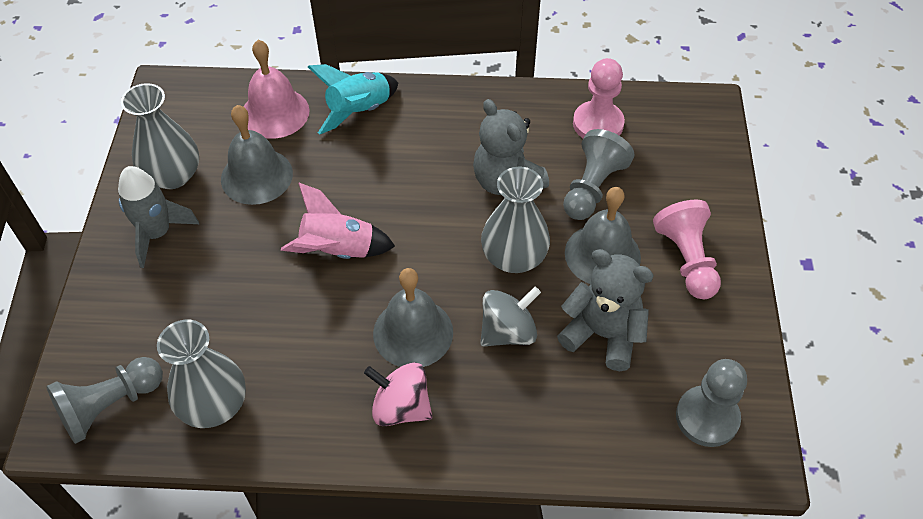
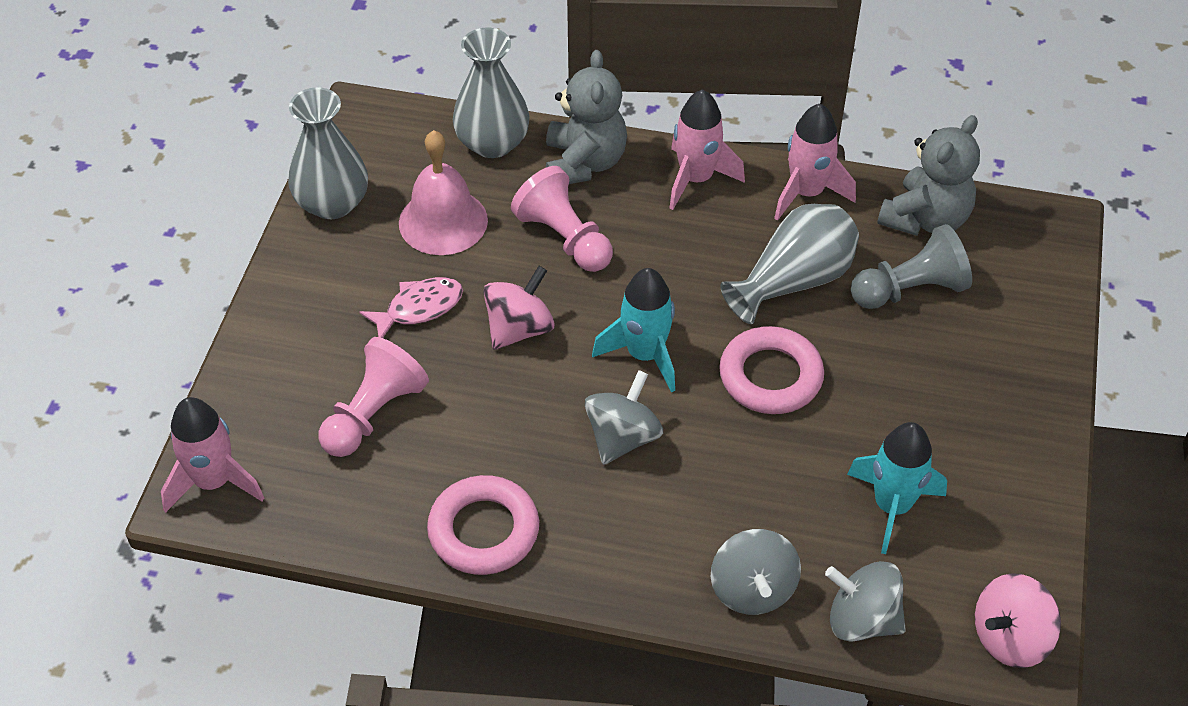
grey bell: [221,105,293,205] [373,268,453,367] [565,187,641,284] = 3 -> none = 0
grey pawn: [46,357,163,444] [563,129,635,220] [676,359,747,447] = 3 -> [851,224,972,309] = 1
grey rocket: [118,166,199,268] = 1 -> none = 0
grey spinning top: [480,287,541,346] = 1 -> [585,370,663,465] [711,529,801,615] [825,561,906,642] = 3
pink fish: none = 0 -> [359,277,463,338] = 1
pink ring: none = 0 -> [427,475,539,575] [719,326,824,414] = 2
pink rocket: [281,183,395,259] = 1 -> [161,397,264,513] [669,89,745,210] [774,104,856,221] = 3
pink spinning top: [364,362,433,426] = 1 -> [483,266,555,350] [975,573,1061,668] = 2
turquoise rocket: [308,64,398,135] = 1 -> [592,268,675,392] [847,422,947,554] = 2

